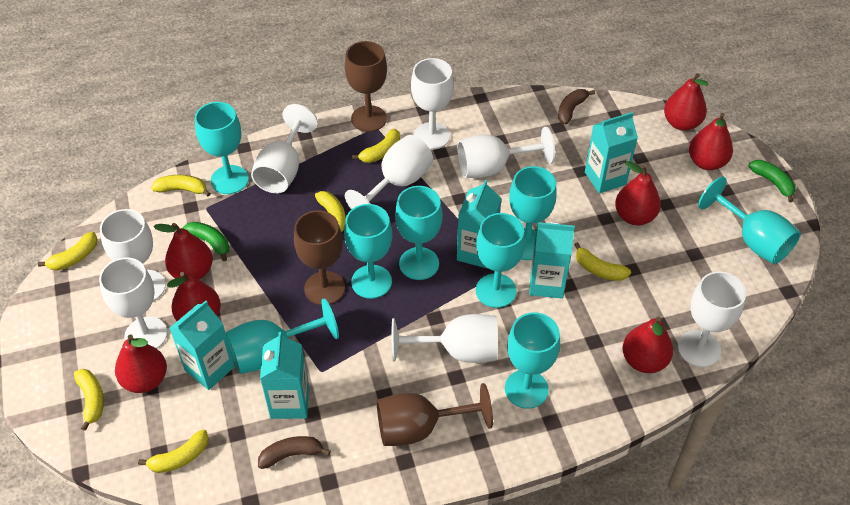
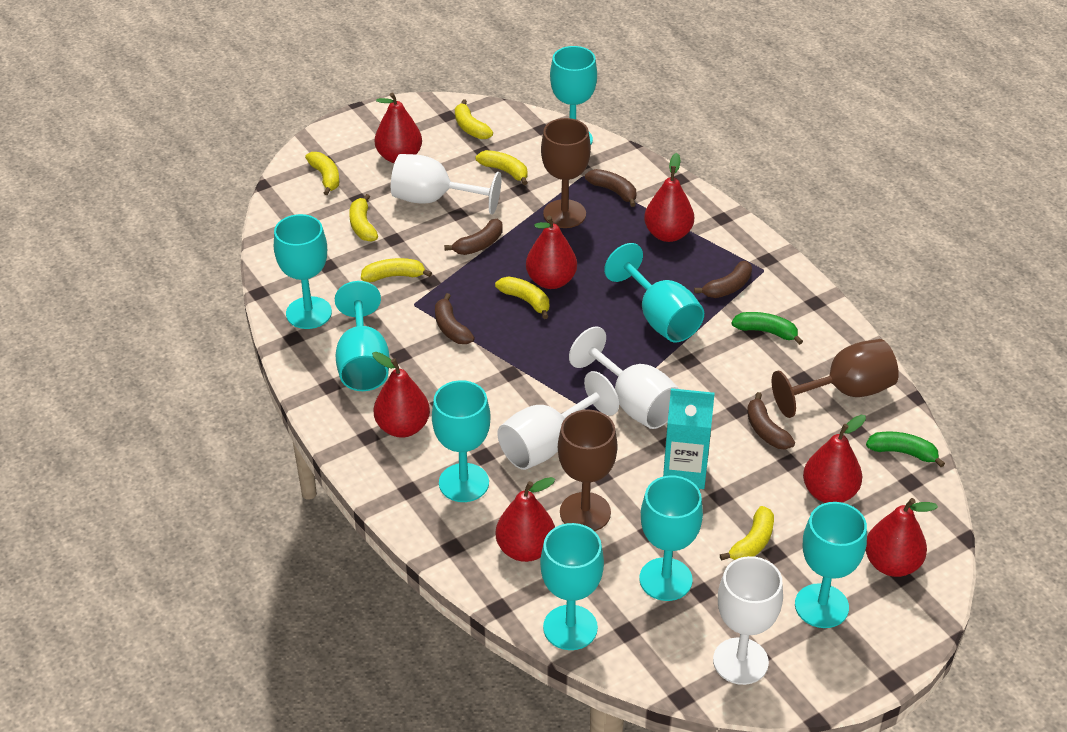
brown banana: [258,436,331,469] [558,89,595,124] = 2 -> [435,293,475,344] [444,219,503,255] [585,169,636,207] [694,261,752,298] [747,392,795,450] = 5
turquoise carton: [169,300,235,390] [260,332,309,419] [457,180,502,269] [529,222,575,299] [585,112,638,193] = 5 -> [663,388,715,489] = 1
white goblet: [99,257,167,349] [100,209,166,301] [251,104,318,193] [345,135,433,209] [392,314,498,363] [411,58,454,149] [457,127,555,178] [678,271,746,367] = 8 -> [391,154,501,214] [498,371,619,470] [569,326,679,429] [713,556,783,685] = 4

